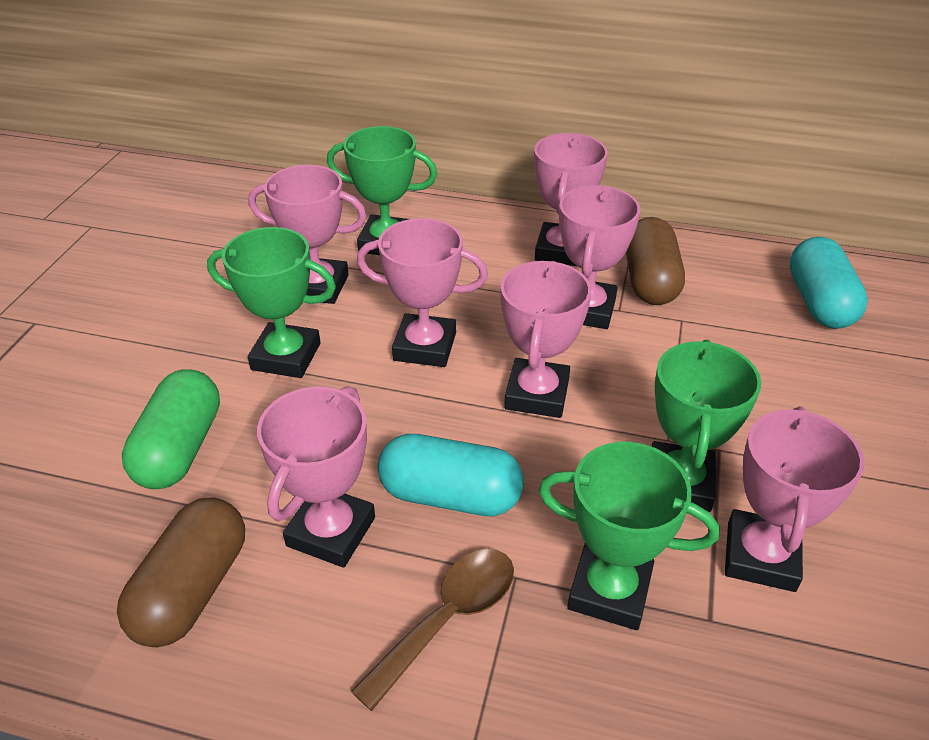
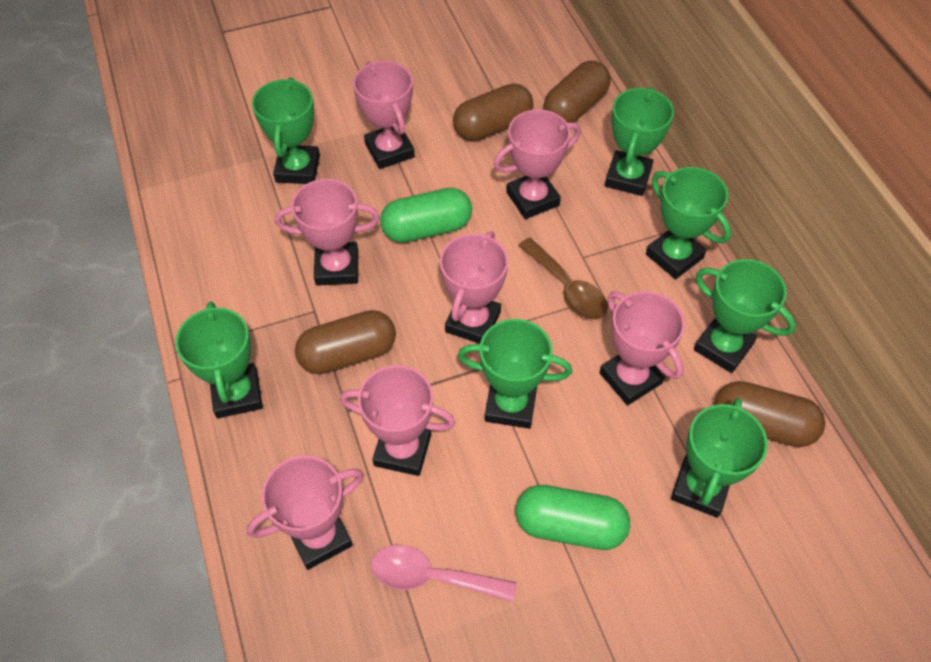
brown capsule: [117,497,245,647] [626,217,685,305] = 2 -> [295,310,396,374] [453,83,533,141] [543,61,611,123] [714,381,825,447] = 4
green capsule: [122,369,220,489] = 1 -> [380,188,472,243] [516,485,630,550] = 2
green trophy: [207,227,336,378] [327,126,437,255] [538,442,720,630] [651,340,761,512] = 4 -> [175,302,263,418] [252,77,320,184] [458,319,572,429] [605,87,674,196] [646,167,731,279] [671,398,768,518] [694,259,796,373] = 7
pink spoon: none = 0 -> [371,545,517,602] = 1
turquoise capsule: [378,434,524,516] [789,237,868,329] = 2 -> none = 0

